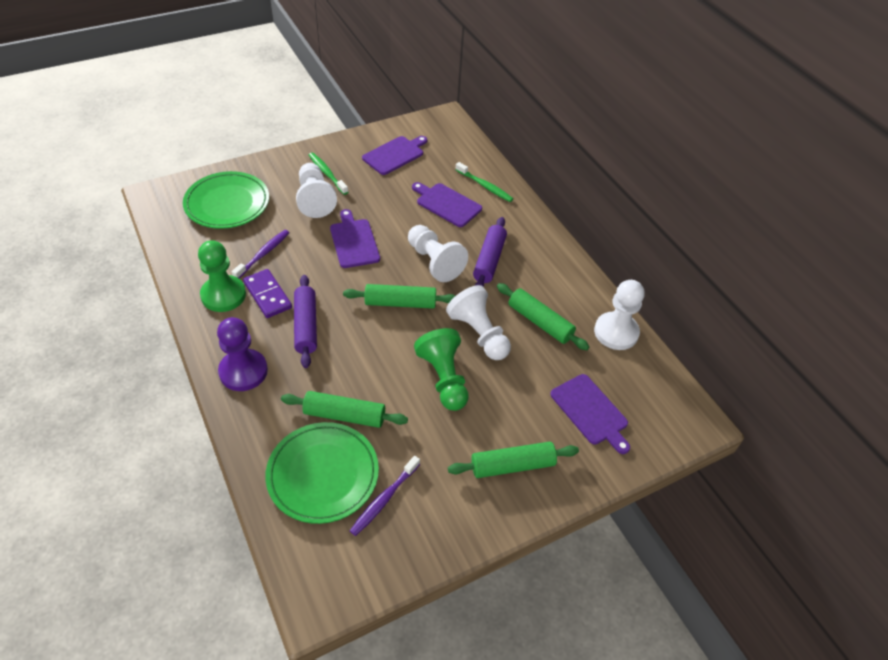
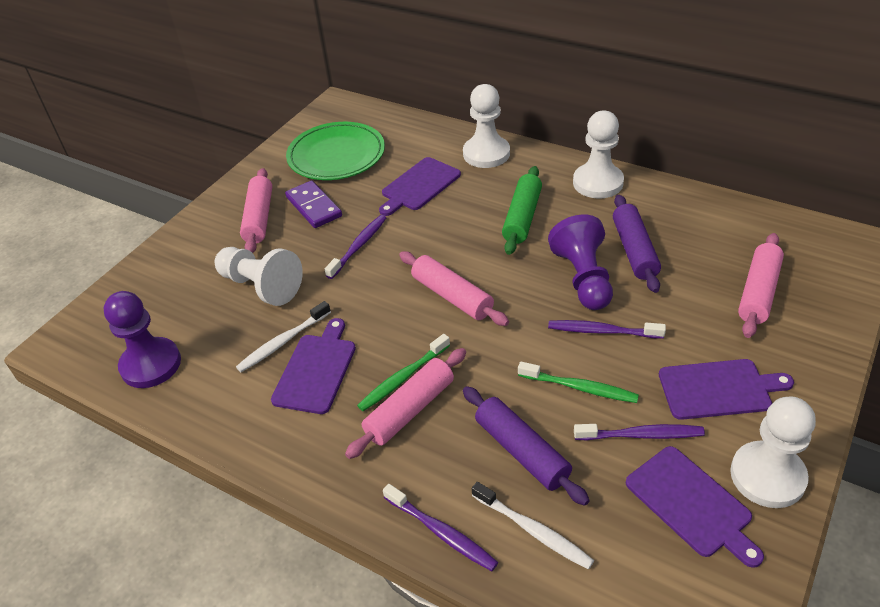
green pawn: [198,240,246,312] [414,328,469,411] = 2 -> none = 0
green plate: [183,171,269,229] [265,422,379,524] = 2 -> [286,122,385,180] = 1
green rolling pin: [281,391,408,428] [343,284,455,309] [448,442,579,478] [497,283,589,350] = 4 -> [502,166,542,255] = 1
pink rolling pin: none = 0 -> [240,168,272,253] [345,348,466,459] [399,251,509,326] [738,233,784,338] = 4
purple pawn: [217,317,268,391] = 1 -> [104,291,181,388] [548,215,613,310] = 2
purple toothbrush: [232,230,289,278] [350,456,420,536] = 2 -> [325,215,386,279] [383,484,498,571] [548,320,666,339] [574,424,705,440] = 4
white toothbrush: none = 0 -> [236,301,331,372] [472,482,594,570] = 2

